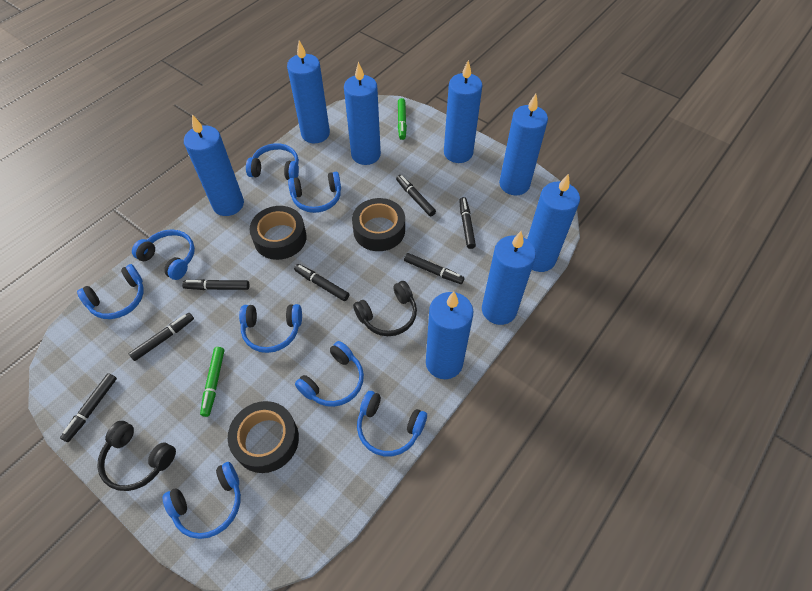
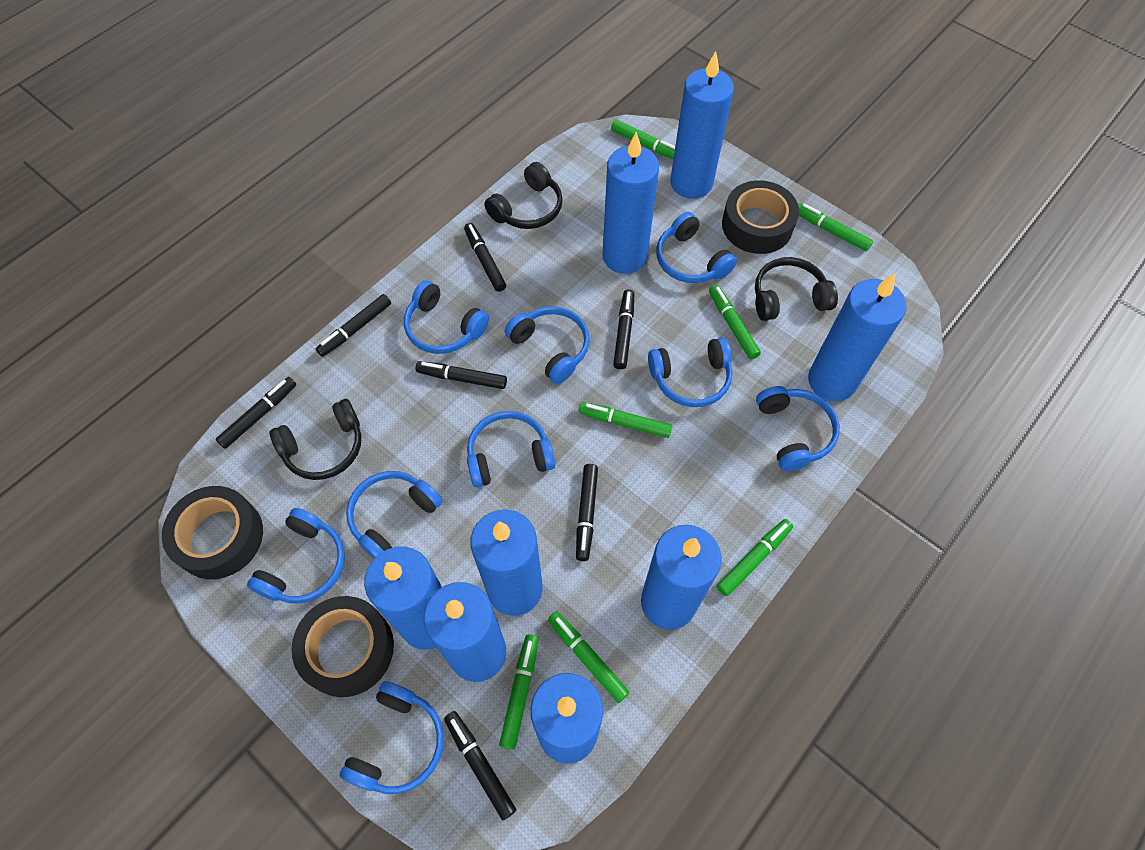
black headphones: [97,421,176,491] [353,281,417,336] = 2 -> [270,399,361,480] [484,162,563,229] [755,257,838,321] = 3
blue headphones: [77,264,144,319] [132,229,195,280] [163,462,241,539] [239,304,302,353] [246,143,299,180] [288,172,341,213] [295,341,364,407] [357,391,427,456] = 8 -> [247,508,345,603] [340,681,444,794] [346,471,442,559] [404,280,489,354] [467,411,555,487] [505,306,590,384] [648,337,733,407] [656,212,737,283] [756,386,840,471] = 9
green marker: [200,347,224,417] [398,98,407,140] = 2 -> [499,634,539,750] [548,611,629,703] [579,402,672,438] [611,120,675,159] [709,285,761,359] [717,519,793,596] [798,203,873,251] = 7

